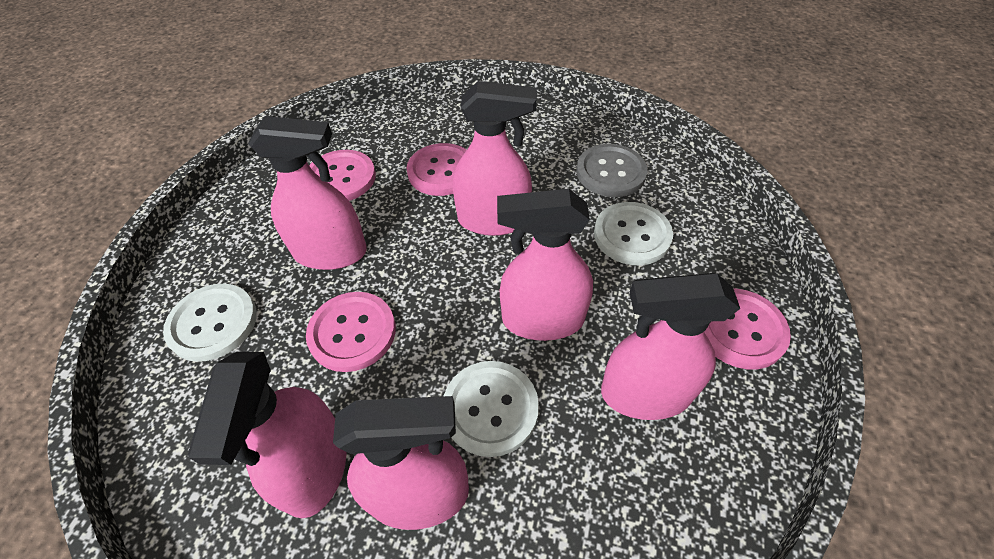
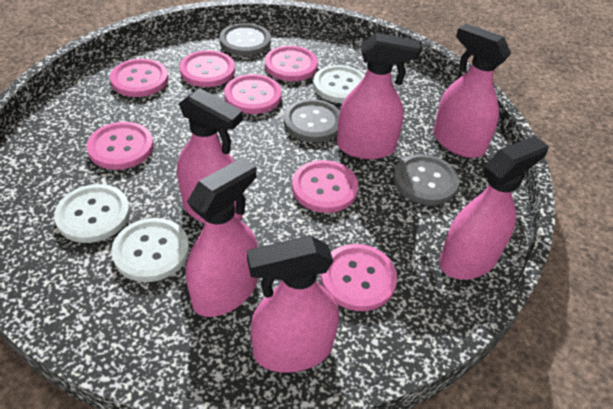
grey button: [576,144,648,197] = 1 -> [220,23,271,56] [284,99,340,142] [393,154,459,205] = 3
pink button: [306,292,396,372] [309,150,376,201] [407,143,467,196] [704,289,791,369] = 4 -> [87,122,154,170] [110,59,168,97] [180,50,235,87] [224,74,282,114] [265,46,318,81] [292,160,358,213] [321,244,397,311] = 7

